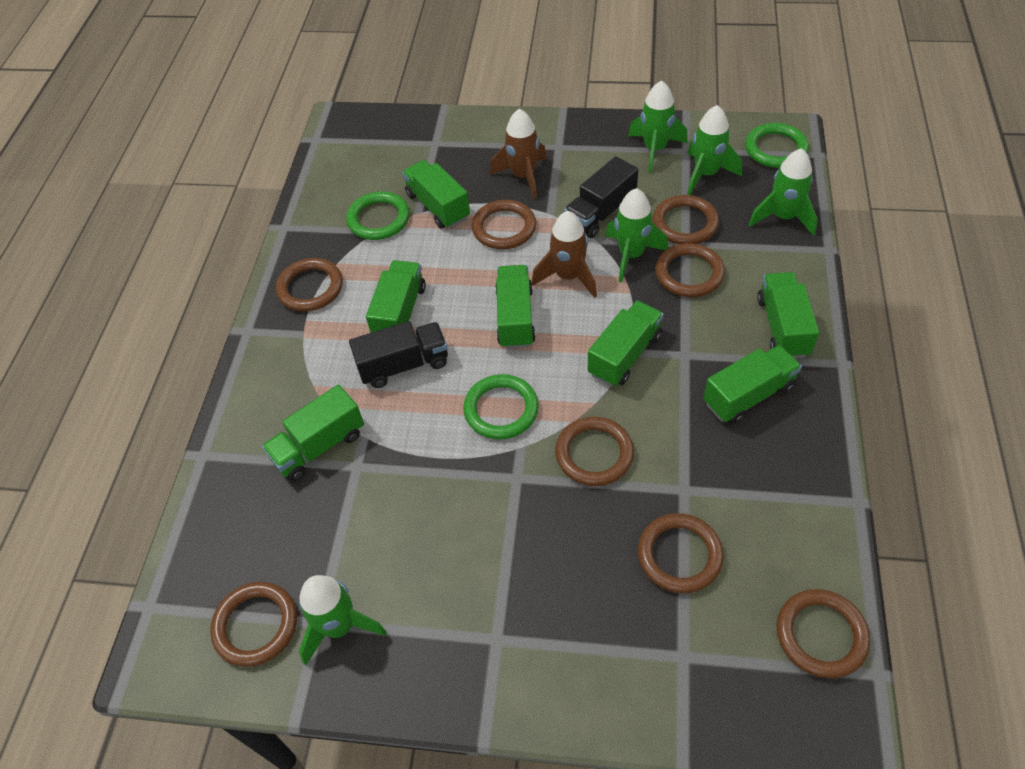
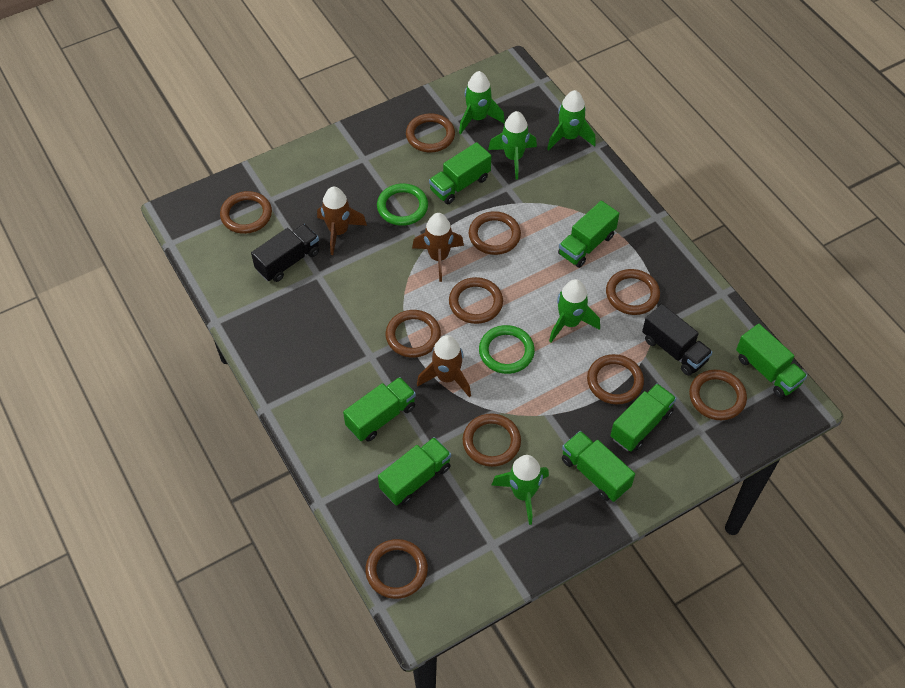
brown ring: [210,582,297,667] [276,258,343,312] [472,200,536,249] [555,416,634,486] [638,513,724,593] [653,195,719,244] [655,243,725,297] [777,589,870,678] = 8 -> [220,191,272,234] [365,539,428,599] [386,310,441,358] [406,113,455,152] [449,277,503,324] [463,414,521,467] [469,211,521,255] [587,354,644,404] [606,269,660,315] [689,370,747,420] = 10
brown rocket: [490,109,547,199] [532,211,597,298] = 2 -> [317,187,367,255] [412,213,464,282] [417,335,471,397] = 3
green ring: [346,192,410,240] [463,374,539,439] [745,123,809,168] = 3 -> [377,183,428,226] [479,325,535,374] = 2

